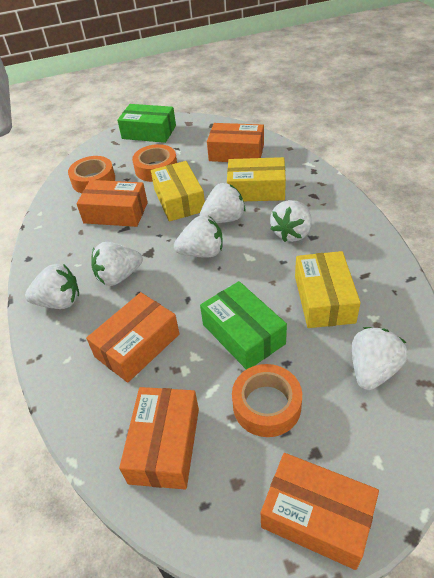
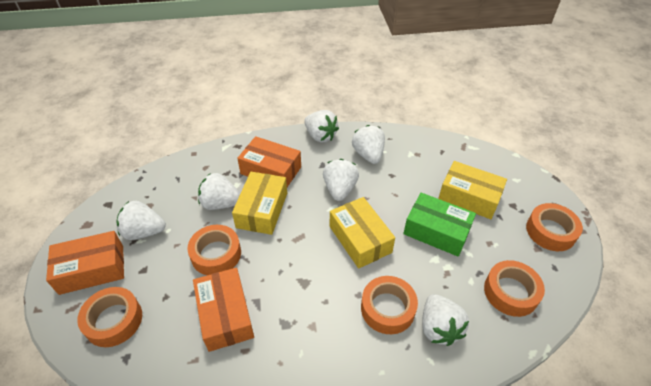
green box: [117,104,176,143] [200,281,287,369] = 2 -> [404,193,476,257] = 1
orange box: [76,180,148,227] [86,292,180,383] [119,387,199,489] [207,123,264,162] [261,453,379,570] = 5 -> [46,231,124,295] [193,268,254,352] [237,136,301,187] = 3
orange tape: [68,156,115,193] [132,144,177,182] [232,364,302,437] = 3 -> [77,287,142,347] [187,225,241,275] [361,276,418,334] [484,260,545,317] [526,203,583,251] = 5

